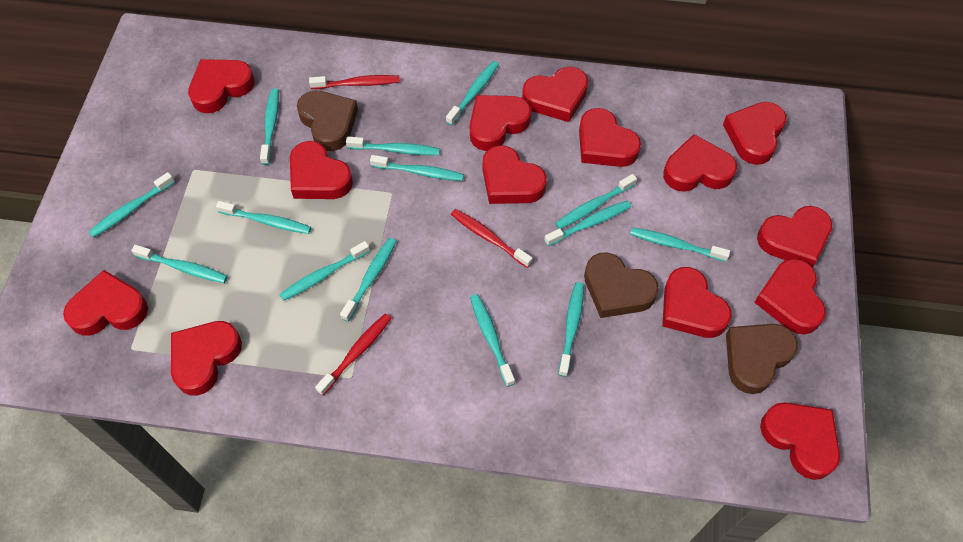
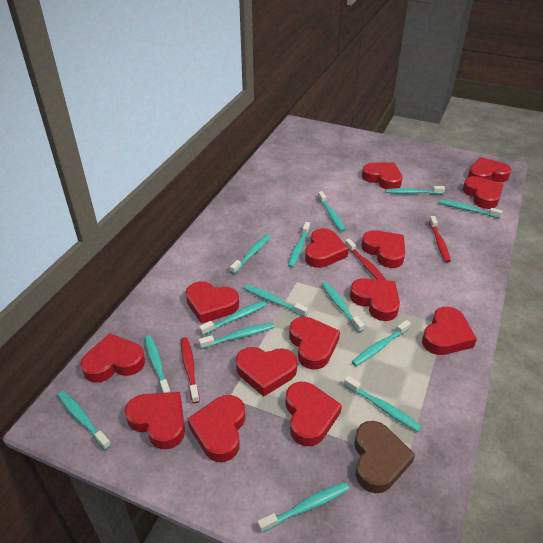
brown heart: [297,91,358,151] [584,252,659,318] [726,324,798,394] = 3 -> [354,421,415,493] = 1

